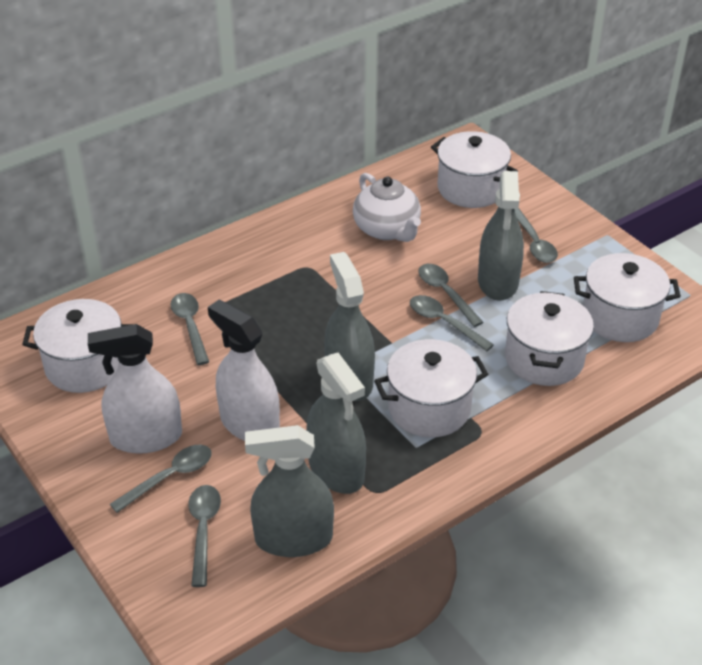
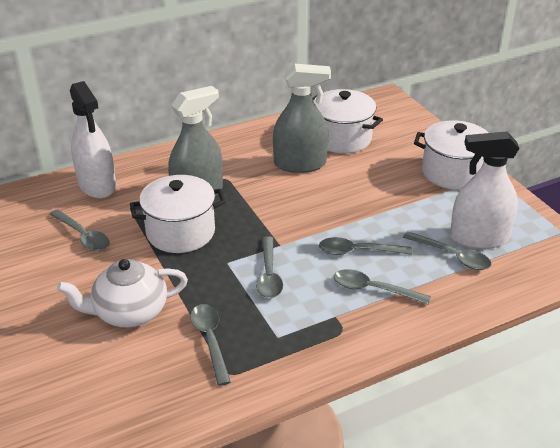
grey spray bottle: [245,425,334,557] [306,353,366,494] [324,252,375,401] [478,171,524,301] = 4 -> [168,86,223,196] [273,64,331,173] = 2
white pot: [22,299,133,393] [374,339,489,437] [431,131,518,208] [505,291,594,386] [574,253,681,342] = 5 -> [130,175,226,253] [312,89,383,153] [414,120,489,190] = 3

